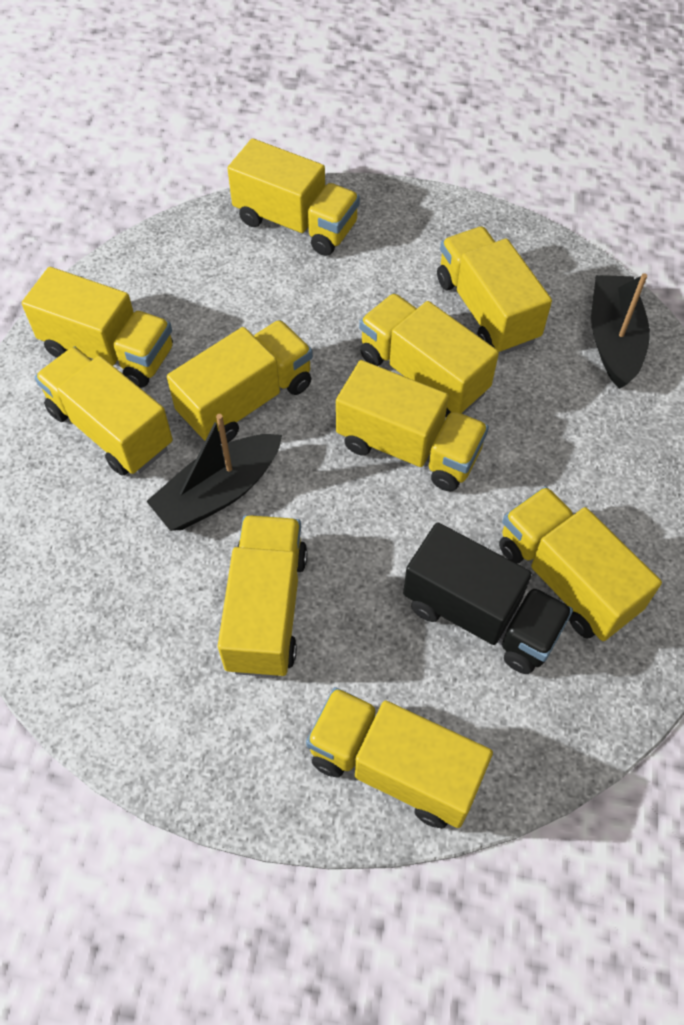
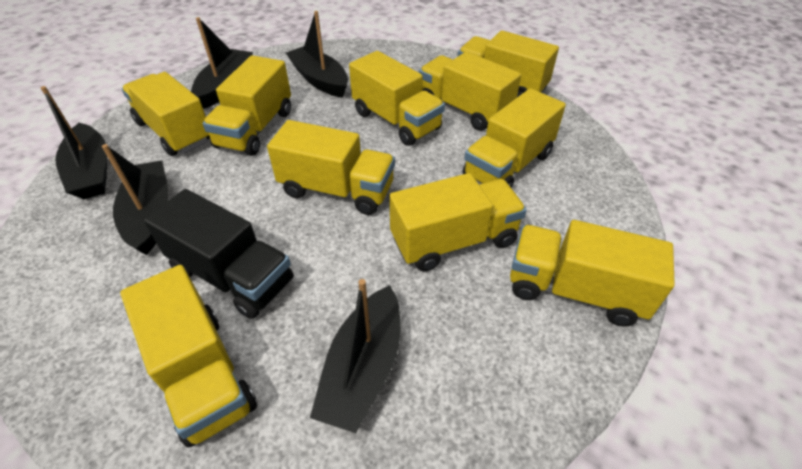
black boat: [146,414,282,531] [591,273,650,389] = 2 -> [41,86,107,199] [102,144,168,255] [191,17,253,109] [286,11,348,98] [310,279,400,433] = 5

